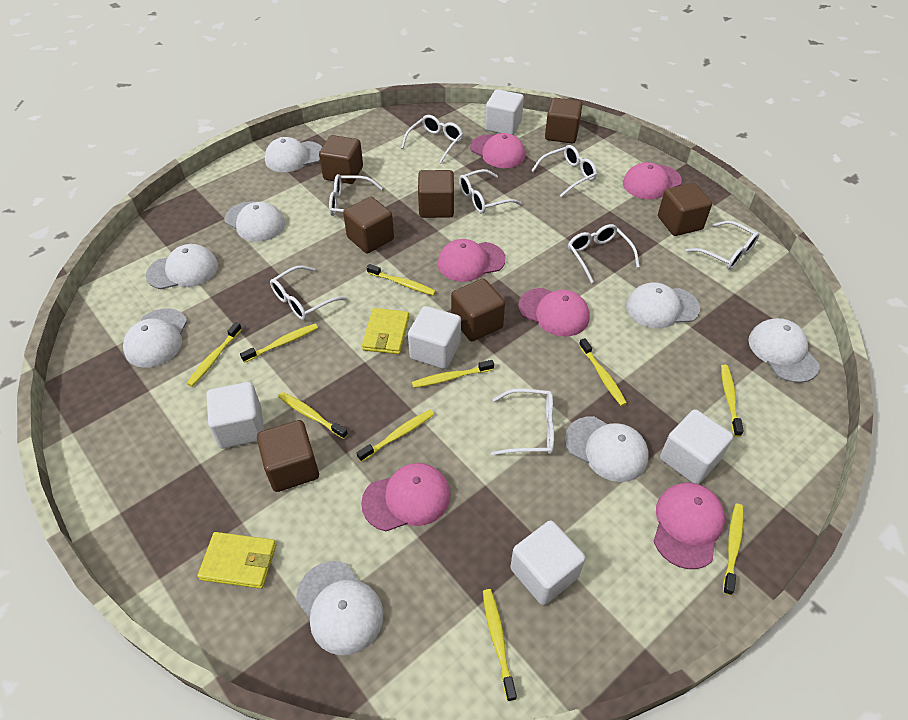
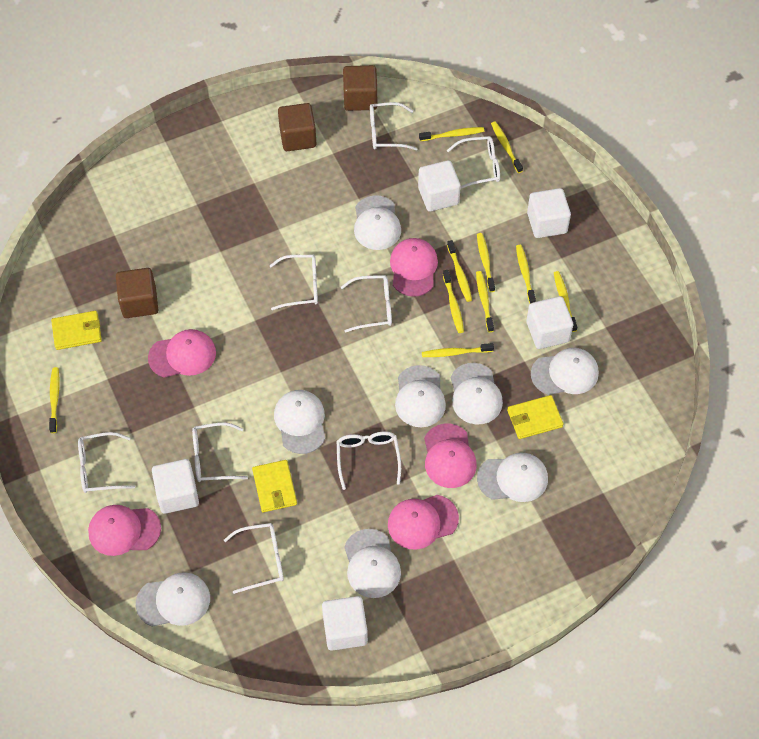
brown cube: [257,420,319,492] [319,135,363,184] [343,196,394,253] [418,170,454,218] [451,279,505,341] [545,98,583,143] [658,183,712,236] = 7 -> [116,268,158,318] [278,103,317,151] [343,65,377,111] = 3
pink cap: [361,463,451,531] [438,239,506,282] [470,133,525,168] [518,288,590,337] [623,162,682,200] [653,483,725,569] = 6 -> [88,505,161,556] [148,329,216,378] [388,495,459,550] [390,238,438,297] [424,424,477,488] = 5
yellow wallet: [198,532,276,589] [362,308,409,354] = 2 -> [51,311,102,350] [252,460,297,512] [507,395,563,439] = 3

